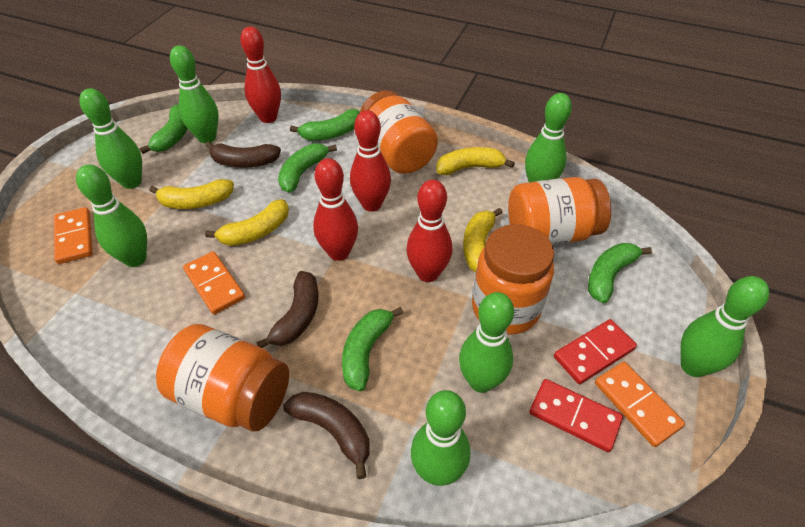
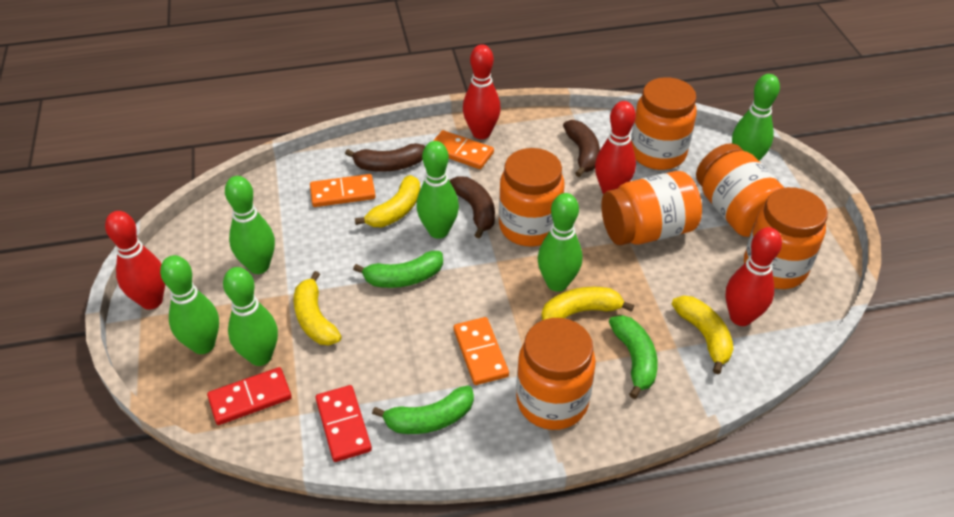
green banana: [140,104,188,154] [278,143,337,193] [290,109,360,141] [342,307,403,391] [588,243,652,303] = 5 -> [353,251,443,288] [372,386,474,434] [609,315,658,399] = 3
green bowling pin: [76,165,147,267] [79,88,142,189] [170,45,219,143] [411,390,470,486] [459,292,514,393] [525,93,572,182] [680,276,769,377] = 7 -> [160,255,219,354] [223,267,278,366] [225,176,275,274] [417,141,459,239] [538,193,582,292] [732,74,780,161] = 6
orange jar: [156,324,289,432] [360,90,438,174] [472,224,554,335] [508,177,611,245] = 4 -> [499,148,564,247] [516,318,596,430] [601,171,702,245] [631,77,697,170] [696,143,784,237] [744,187,828,289] = 6

